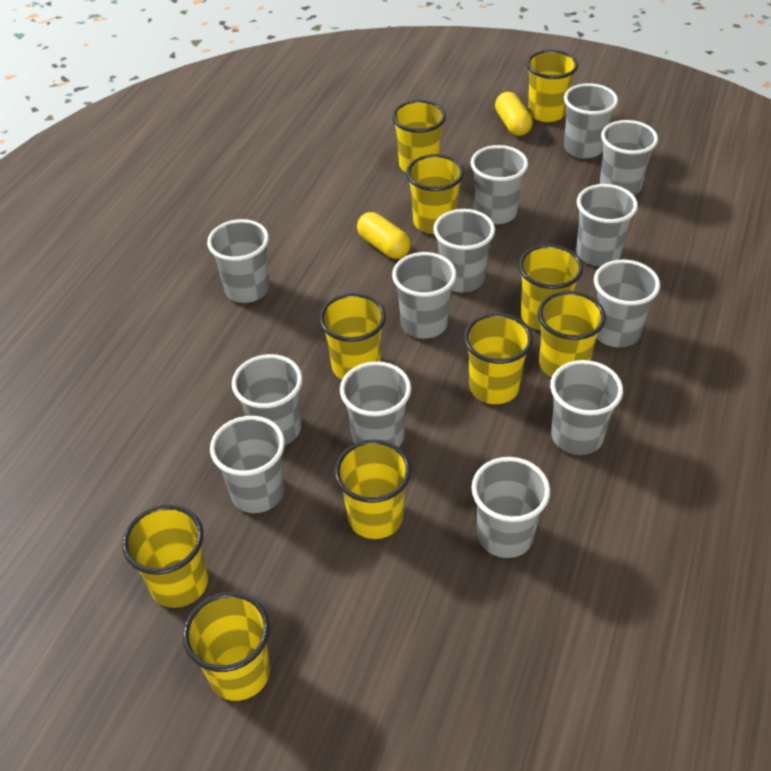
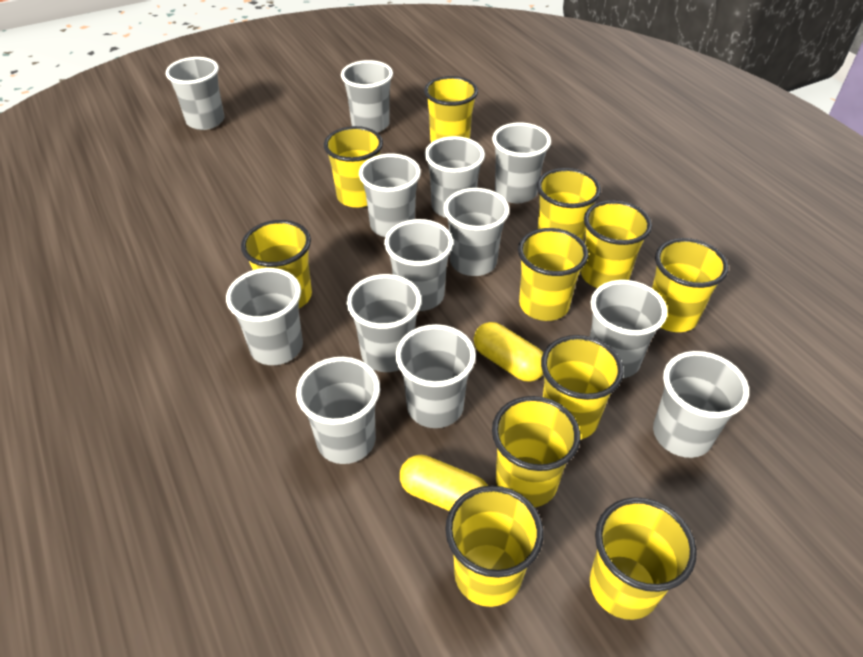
yellow cup: [122,505,208,608] [183,592,270,701] [319,293,386,379] [334,439,411,539] [392,100,446,172] [406,154,464,234] [464,313,533,404] [519,244,583,330] [526,50,578,122] [538,291,606,378] = 10 -> [241,220,312,308] [324,126,383,208] [424,76,478,143] [445,486,544,607] [492,396,580,507] [518,228,588,321] [537,168,601,241] [541,335,623,440] [581,200,652,288] [590,497,697,620] [652,238,728,332] = 11

